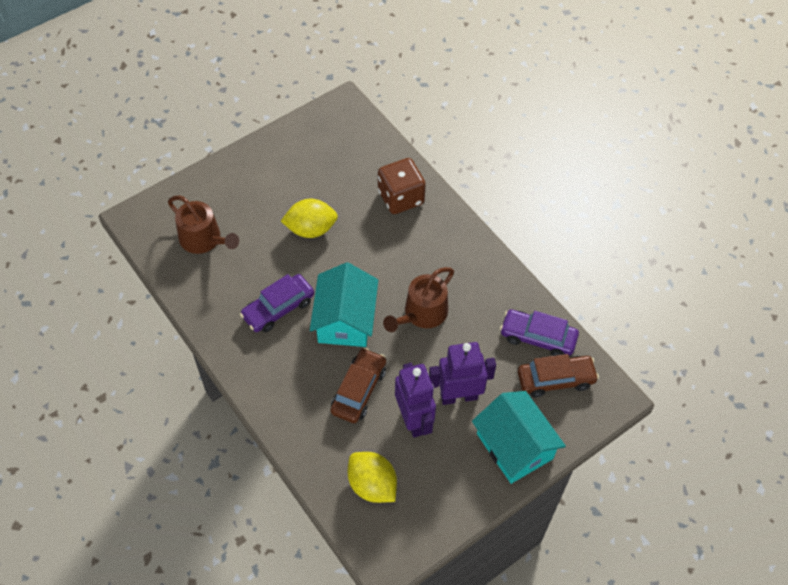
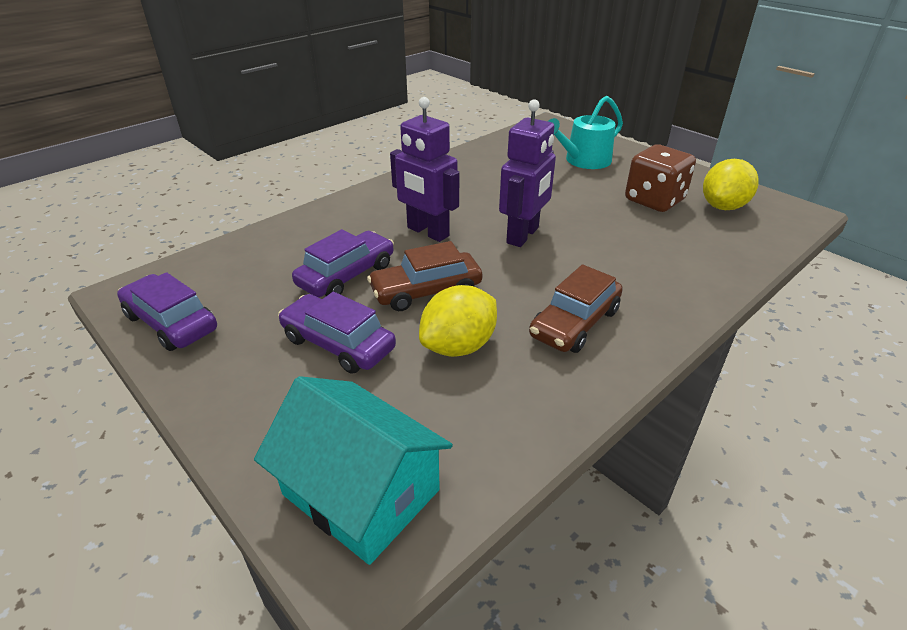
brown watering can: [168,195,239,254] [383,267,454,332] = 2 -> none = 0
purple car: [240,274,314,333] [500,309,579,356] = 2 -> [117,272,217,351] [278,292,396,374] [292,229,394,297] = 3
turquoise house: [310,262,378,347] [472,391,566,484] = 2 -> [254,376,453,565] = 1
turquoise watering can: none = 0 -> [548,96,623,169] = 1

